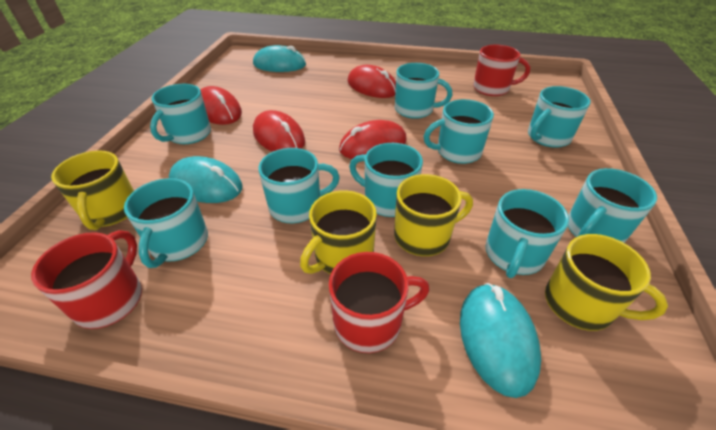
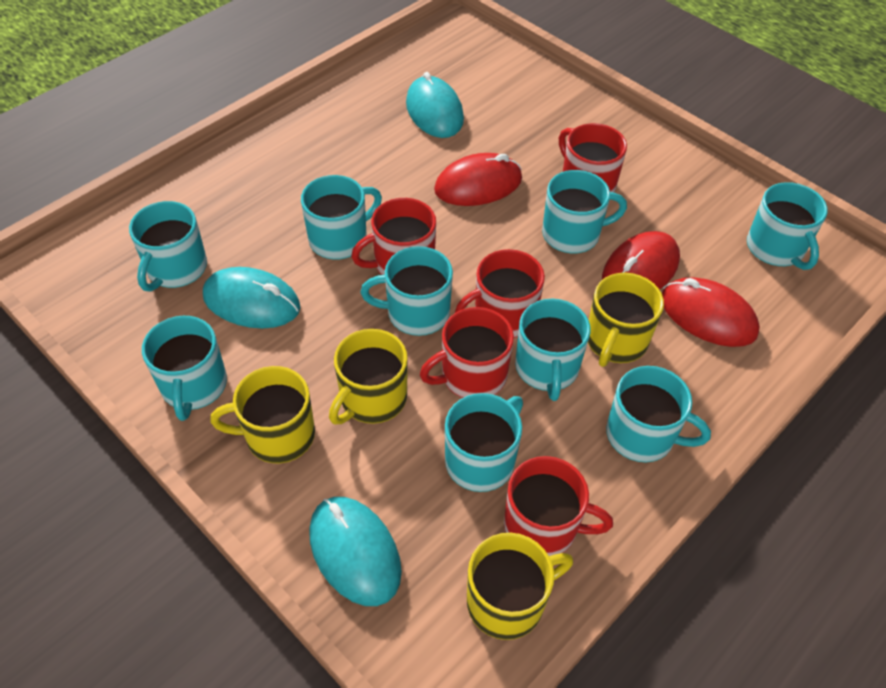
red mouse: [200,86,242,125] [253,110,305,152] [339,120,407,159] [347,65,396,98] = 4 -> [434,153,522,206] [602,231,680,290] [662,277,760,347] = 3
red mug: [31,230,142,329] [329,252,430,353] [473,45,530,96] = 3 -> [351,198,436,275] [420,307,514,398] [455,249,545,338] [504,456,613,556] [559,123,627,193] = 5

